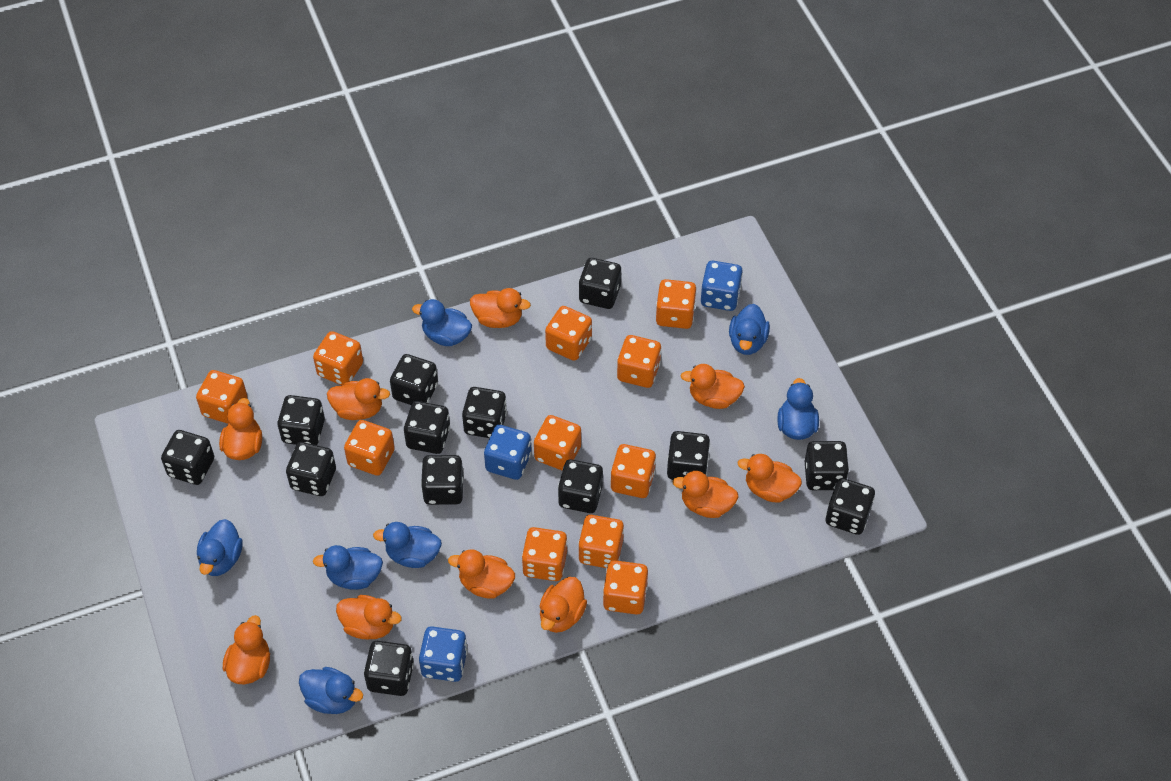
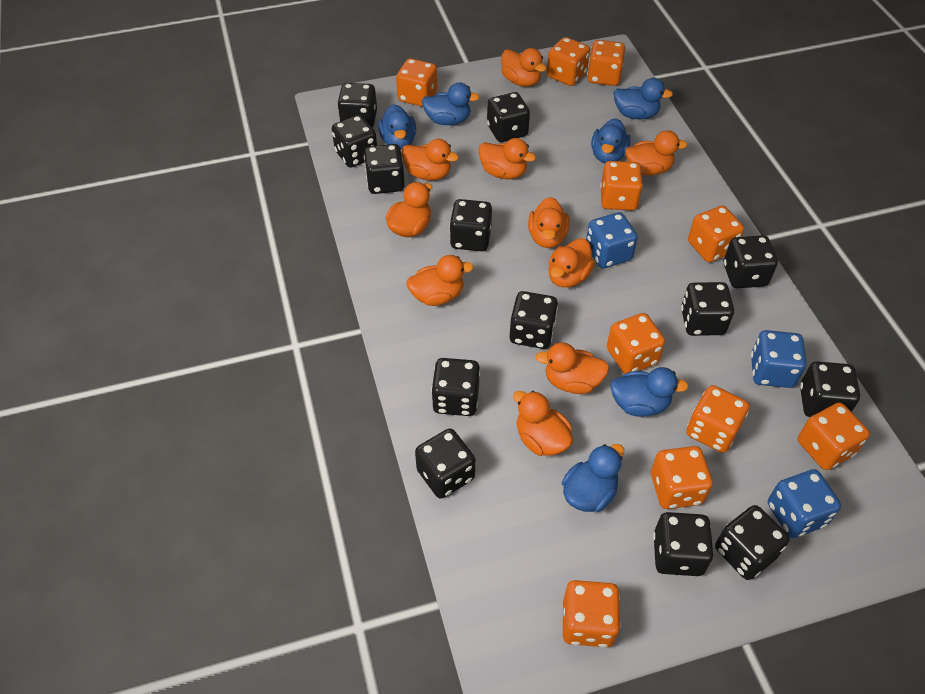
blue duck: [197,519,243,576] [299,667,363,714] [313,545,383,590] [373,522,442,568] [412,299,472,346] [729,304,770,355] [777,378,819,440] = 7 -> [378,104,416,149] [422,82,480,125] [562,444,624,512] [591,118,631,163] [610,367,689,417] [613,78,673,119] = 6
orange dice: [196,370,248,424] [313,331,363,385] [344,420,395,476] [522,527,567,581] [534,415,581,471] [545,306,592,361] [578,515,624,568] [603,560,648,615] [611,444,656,498] [617,335,661,388] [656,279,697,329] = 11 -> [396,58,437,107] [547,37,590,86] [563,580,621,647] [587,40,625,86] [600,161,643,210] [607,313,665,374] [651,446,713,509] [686,385,749,453] [688,206,744,262] [798,402,870,470] = 10

